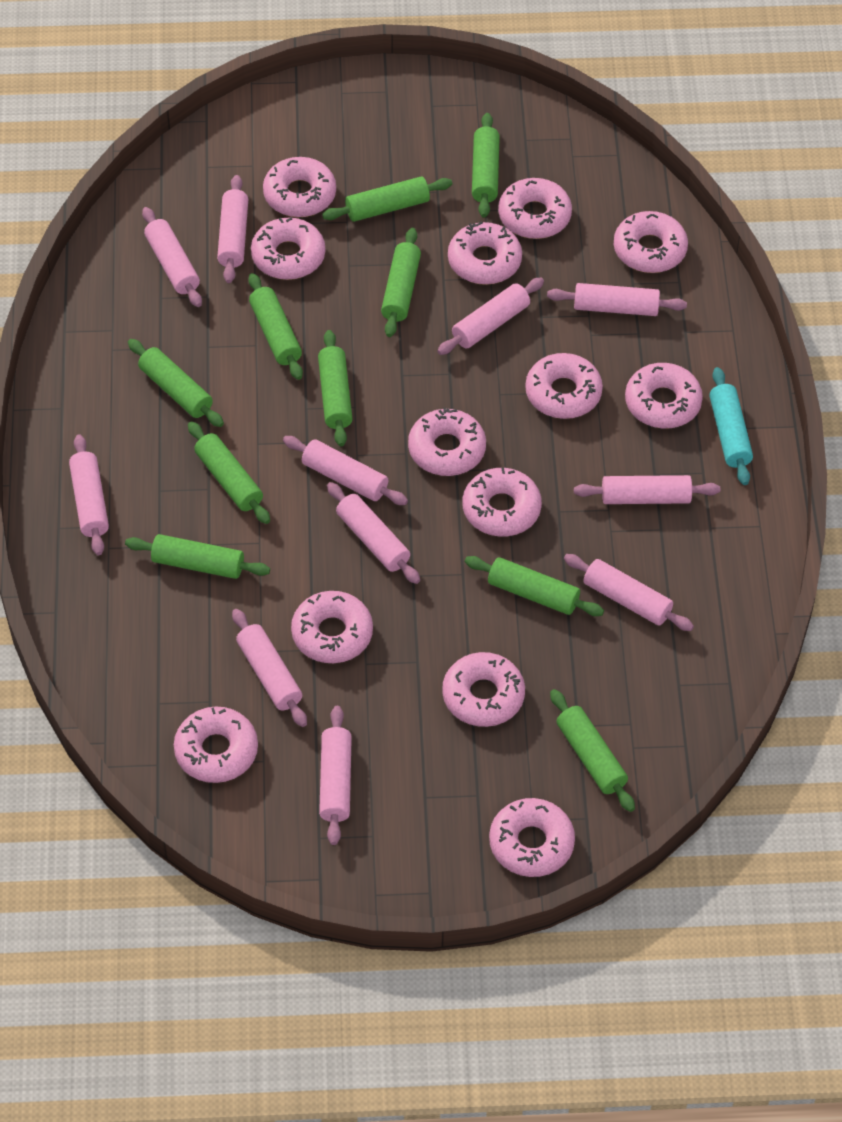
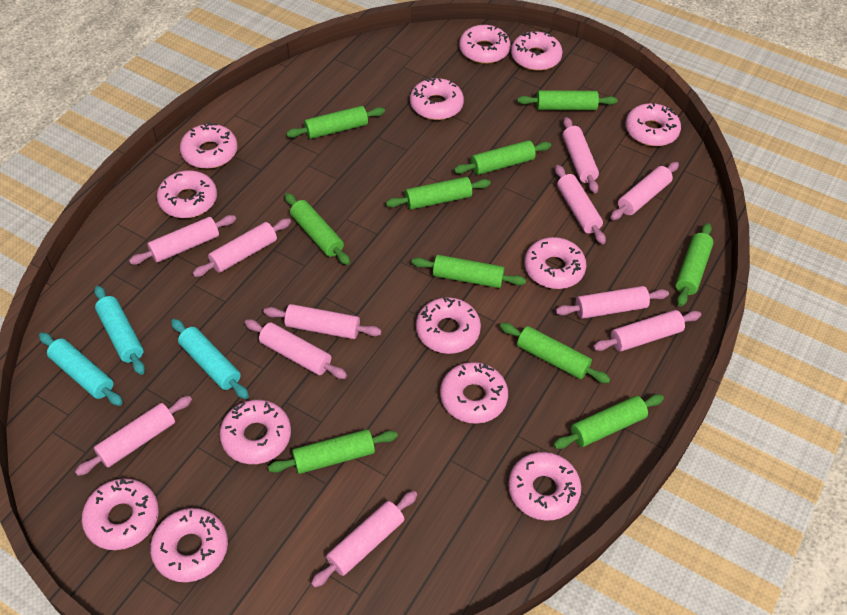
turquoise rolling pin: [709,367,753,485] = 1 -> [39,332,123,406] [94,286,145,375] [171,319,249,399] = 3

